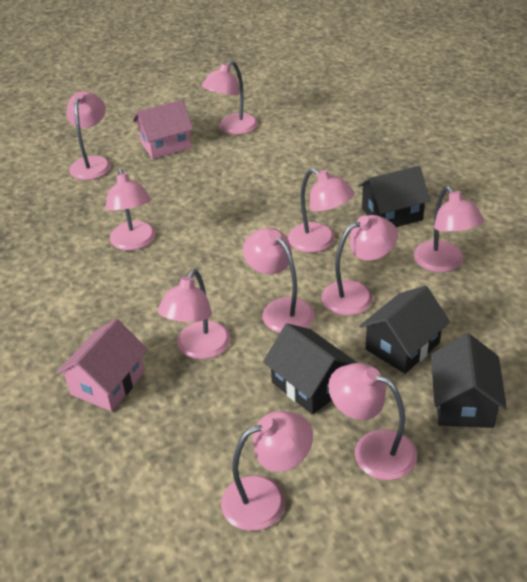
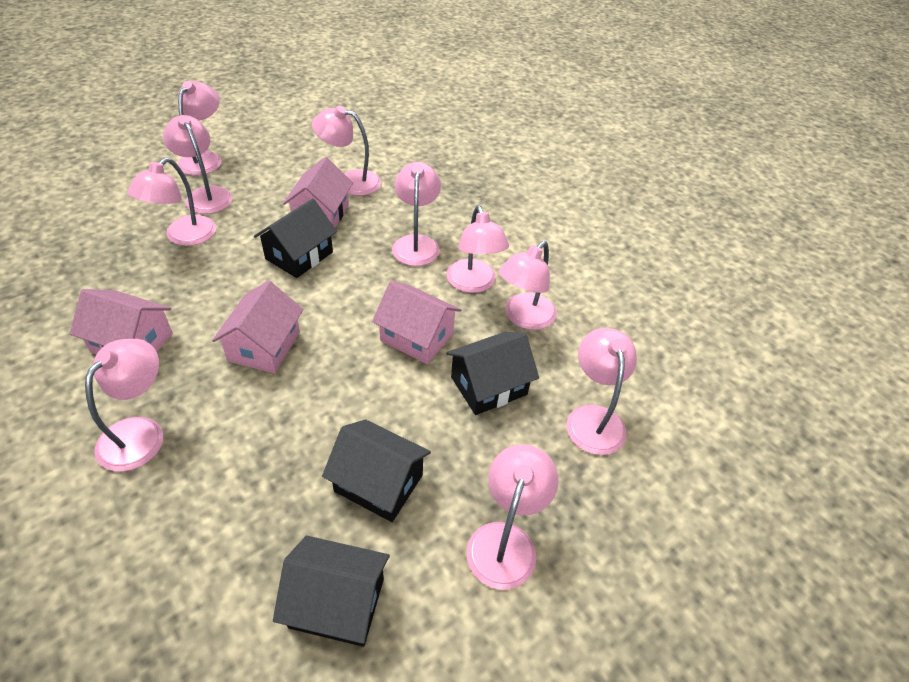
pink house: [56,319,148,411] [133,100,193,159] = 2 -> [70,289,173,354] [212,281,304,373] [283,157,353,228] [372,281,461,364] = 4

